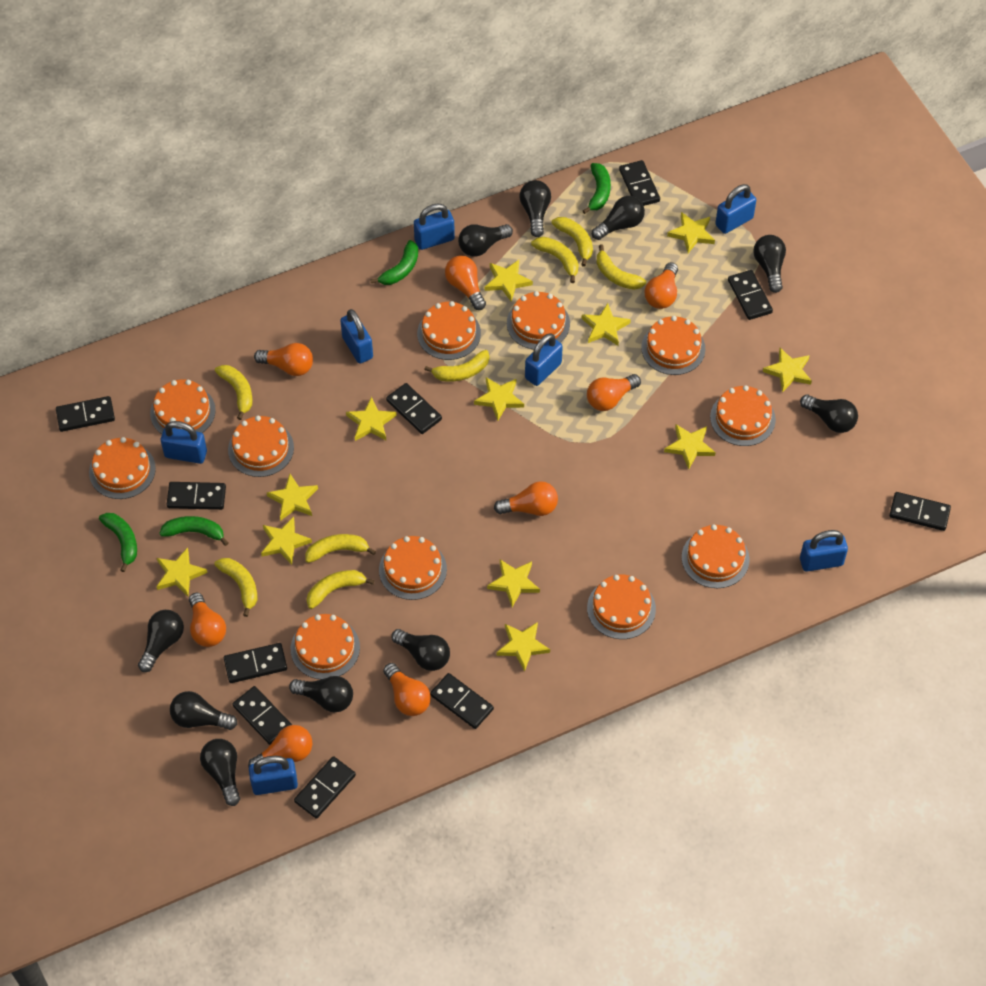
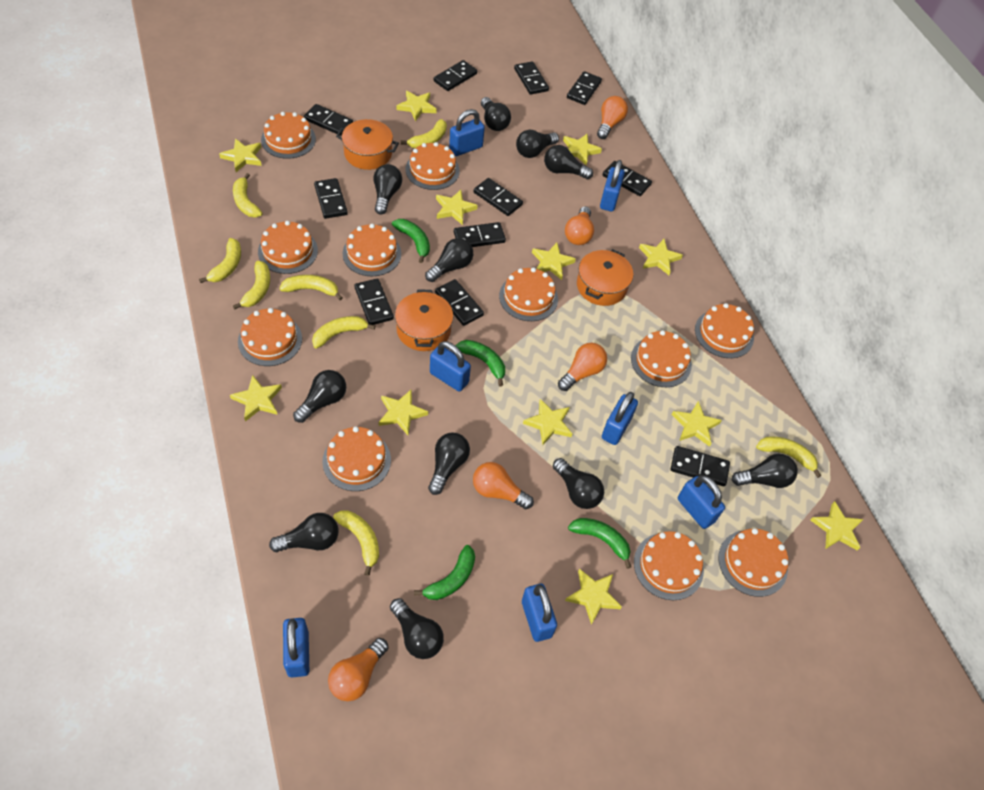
black domino: [56,396,115,432] [167,482,226,510] [224,643,287,683] [232,686,292,745] [294,756,356,819] [386,383,442,434] [430,673,494,729] [619,160,660,206] [728,270,773,320] [889,492,951,531] = 10 -> [304,104,353,136] [314,178,348,219] [354,278,394,325] [434,60,477,91] [435,279,484,326] [454,222,506,247] [474,178,523,216] [514,61,549,95] [567,71,602,105] [603,161,652,196] [671,446,730,486] = 11
black light bulb: [138,610,184,672] [170,691,237,730] [200,739,240,806] [289,676,353,712] [391,629,450,671] [458,224,513,257] [520,180,551,237] [592,196,645,240] [753,235,786,293] [800,395,858,433] = 10 -> [269,513,339,552] [293,370,346,423] [373,164,402,215] [390,598,444,659] [425,238,473,282] [428,432,470,495] [481,97,511,131] [516,130,559,158] [544,145,593,179] [553,458,604,509] [732,454,798,488] = 11
orange light bulb: [189,593,226,647] [248,725,312,768] [254,343,313,376] [383,663,431,716] [445,256,486,310] [494,481,558,516] [587,374,641,411] [645,262,678,309] = 8 -> [328,638,388,701] [473,462,534,509] [558,343,607,391] [565,206,594,245] [597,96,628,139] = 5
orange pot: none = 0 -> [336,119,399,170] [395,289,453,351] [577,249,633,306] = 3

